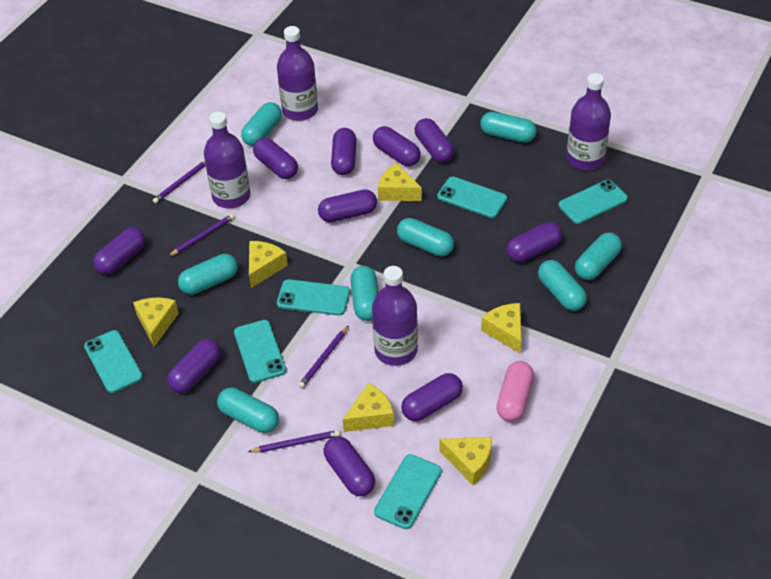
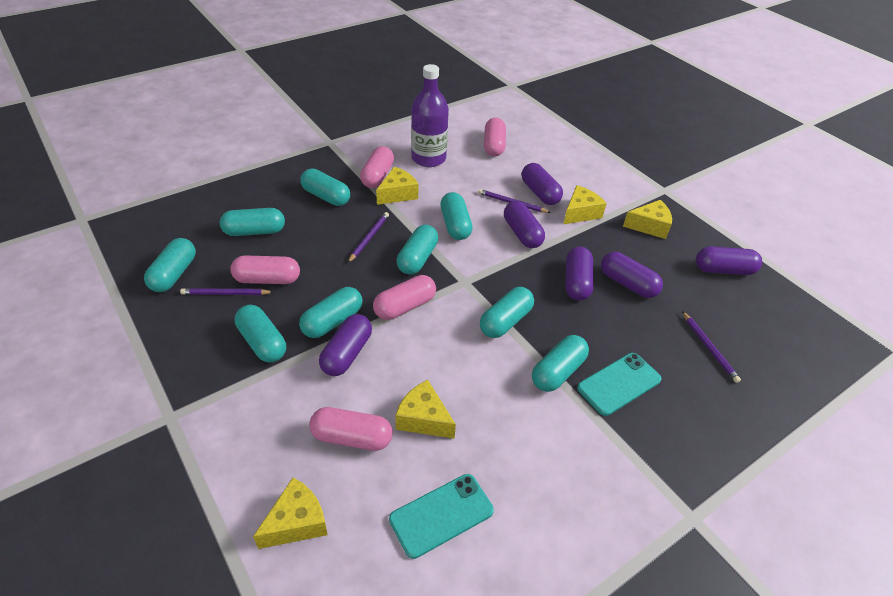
pink capsule: [496,361,534,422] = 1 -> [230,256,300,284] [309,407,393,451] [360,146,394,188] [373,275,436,320] [484,118,506,156] = 5
purple bottle: [204,112,250,208] [277,26,318,121] [372,266,418,366] [567,73,611,170] = 4 -> [411,64,449,167] = 1
purple capsule: [93,227,145,275] [167,339,221,393] [253,138,298,179] [318,189,377,222] [323,436,375,496] [331,128,356,175] [373,126,421,166] [401,373,463,421] [415,118,454,163] [506,222,562,262] = 10 -> [319,314,372,376] [504,201,545,248] [522,163,563,205] [565,247,594,300] [601,252,663,298] [696,246,762,275] = 6
turquoise capsule: [178,254,238,295] [217,387,279,433] [241,102,282,146] [350,266,379,321] [397,218,454,257] [480,112,537,143] [538,260,587,311] [575,232,622,280] = 8 -> [144,238,196,292] [220,208,285,236] [235,305,286,363] [299,287,362,338] [300,168,350,206] [397,225,438,275] [440,192,473,240] [480,287,534,338] [532,335,589,392] = 9
turquoise phone: [84,330,143,393] [234,320,286,383] [277,279,350,316] [374,454,442,529] [437,177,507,218] [559,180,628,224] = 6 -> [389,474,494,559] [577,353,662,416] = 2
yellow cheese: [133,297,179,347] [249,241,288,288] [343,383,394,432] [378,163,422,201] [439,437,492,485] [481,303,521,353] = 6 -> [253,478,328,549] [376,167,418,205] [395,380,456,439] [564,185,607,224] [623,200,672,239] = 5

